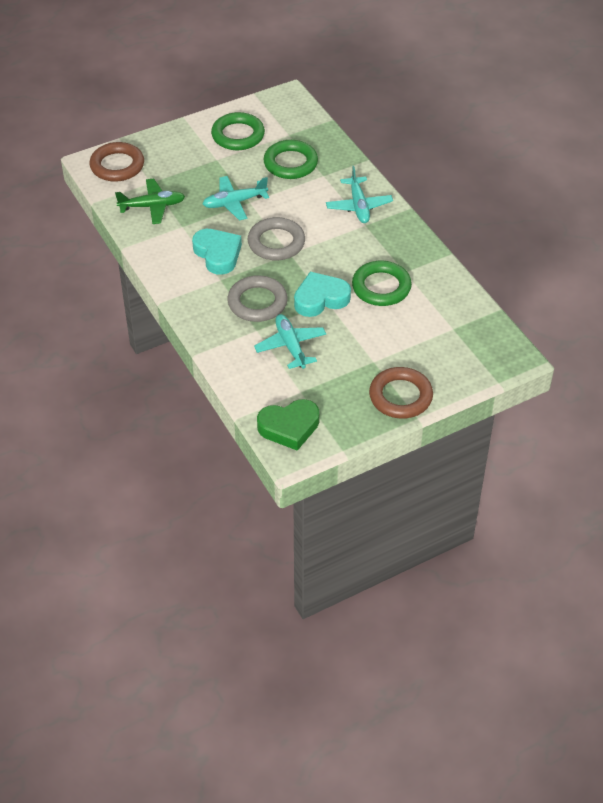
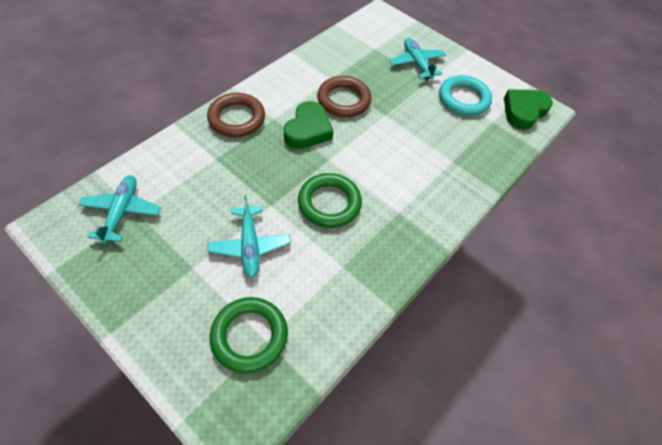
green heart: [257,399,319,451] = 1 -> [284,101,333,149] [504,89,553,130] = 2
green plane: [115,178,185,224] = 1 -> none = 0
green ring: [211,112,265,150] [264,140,318,179] [352,261,412,306] = 3 -> [210,297,288,373] [298,173,362,228] = 2
grey ring: [228,275,288,322] [248,217,305,260] = 2 -> none = 0
turquoise heart: [192,229,242,275] [294,272,351,317] = 2 -> none = 0
turquoise ring: none = 0 -> [439,75,492,116] = 1

